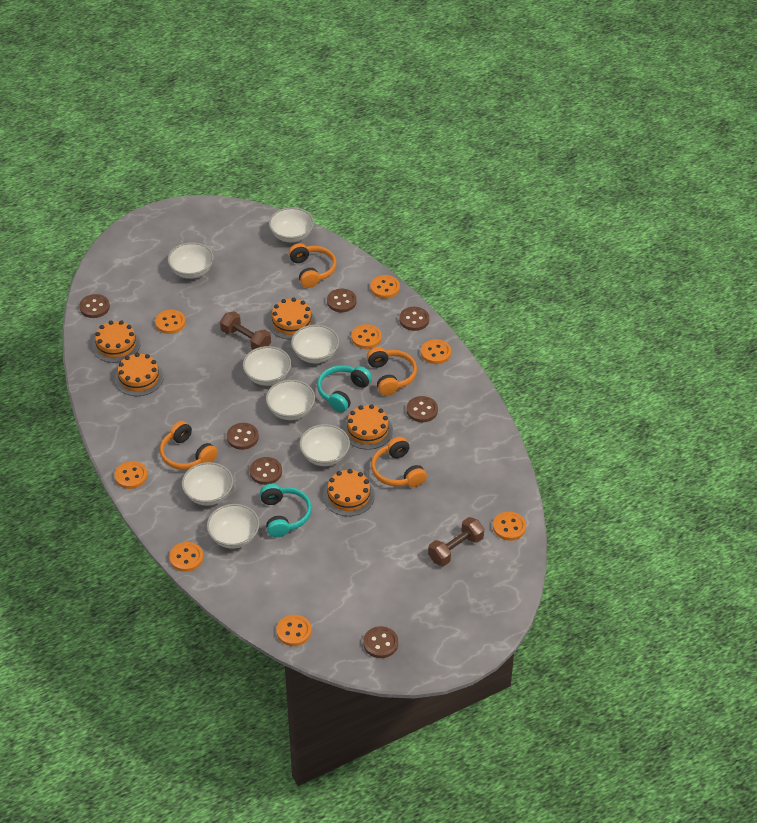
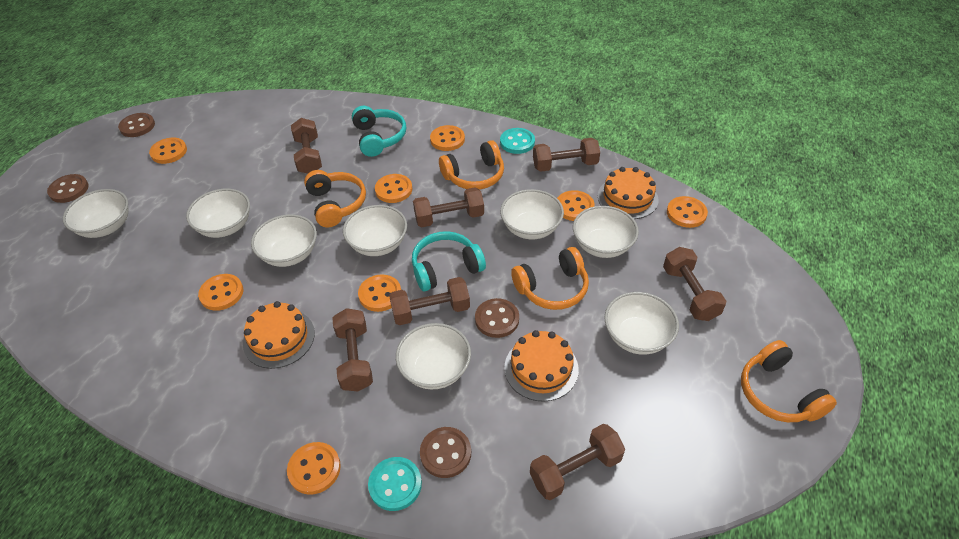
brown button: [79,294,110,318] [227,423,259,450] [250,457,282,485] [327,289,357,312] [363,626,398,658] [399,307,429,331] [407,396,438,422] = 7 -> [47,174,89,203] [118,113,155,137] [420,427,471,478] [475,298,519,338] = 4
brown dumbbell: [220,311,271,350] [428,517,484,566] = 2 -> [291,118,322,174] [332,308,373,391] [389,277,470,325] [413,187,484,228] [530,424,625,500] [533,138,600,172] [663,247,726,321] = 7
orange cake: [92,320,140,363] [115,353,164,396] [268,298,316,340] [323,469,375,516] [343,404,393,450] = 5 -> [243,301,315,369] [504,330,579,402] [598,167,659,219] = 3
turquoise button: none = 0 -> [368,457,422,511] [500,128,535,154] = 2

